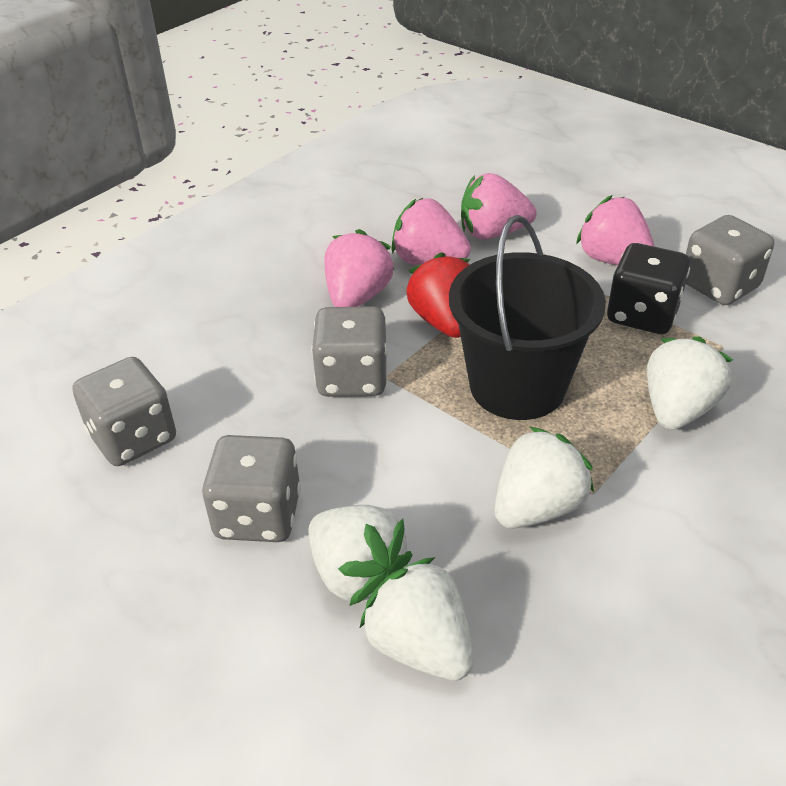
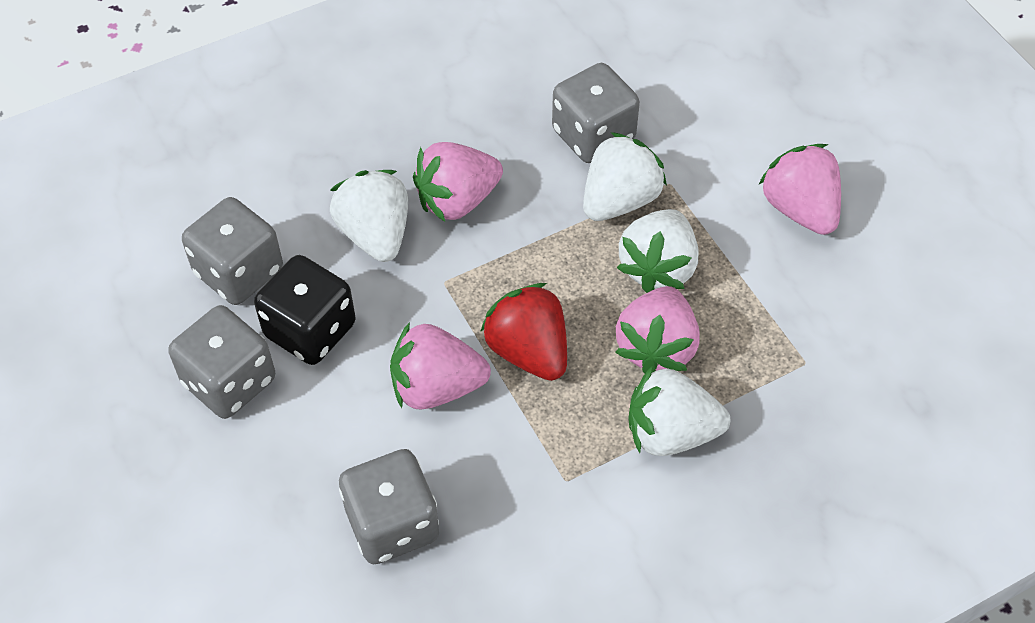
black bucket: [449,215,606,420] = 1 -> none = 0

